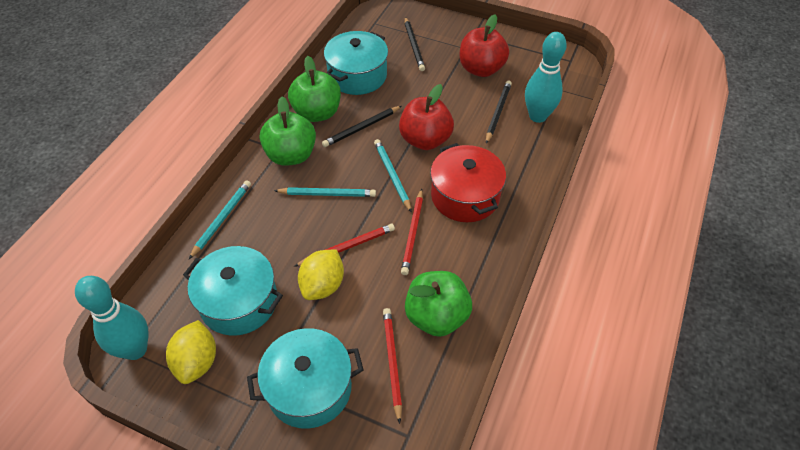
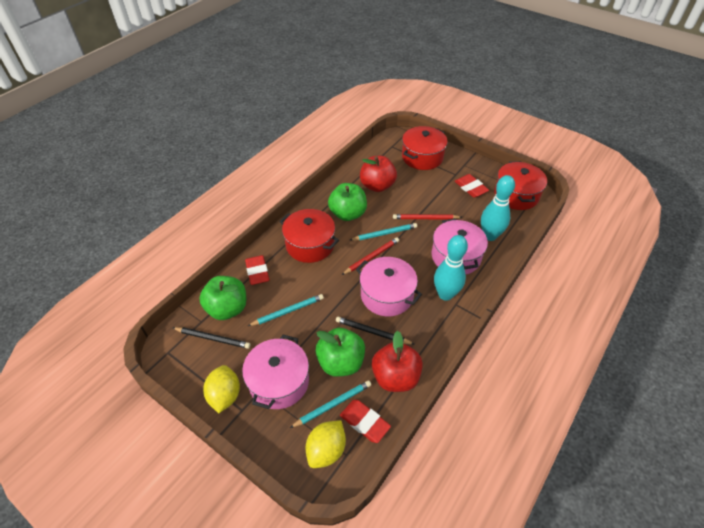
black pencil: [322,106,402,147] [405,17,425,71] [486,81,512,144] = 3 -> [173,327,251,349] [336,316,415,345] = 2
pink pot: none = 0 -> [242,335,309,409] [356,257,422,317] [432,218,488,274] = 3
red eraser: none = 0 -> [245,255,270,285] [340,400,391,443] [455,174,489,198] = 3
red pencil: [294,224,395,267] [383,308,402,424] [401,189,423,275] = 3 -> [342,237,399,275] [393,214,462,220] = 2
red pot: [430,143,506,222] = 1 -> [280,209,339,263] [402,126,448,170] [494,161,547,210] = 3
turquoise pot: [183,246,283,336] [247,328,364,429] [324,31,388,95] = 3 -> none = 0

